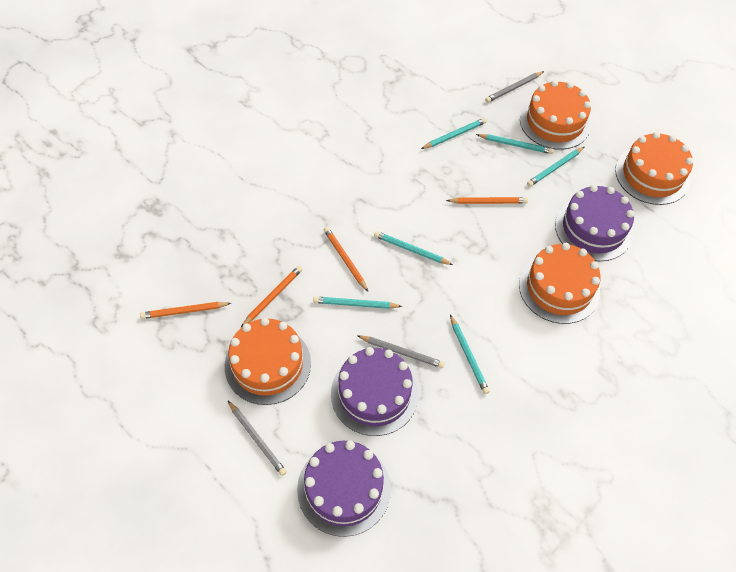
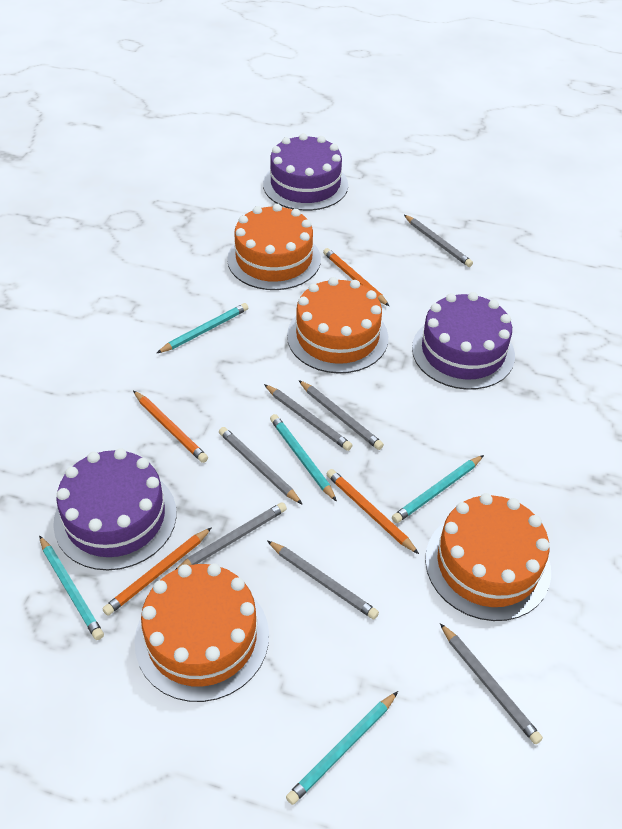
grey pencil: [228,401,287,476] [357,335,445,368] [485,71,544,103] = 3 -> [175,502,287,570] [219,427,303,505] [264,384,353,451] [267,541,379,619] [298,380,384,450] [404,215,473,267] [440,623,543,744] = 7
turquoise pencil: [313,296,402,309] [374,231,453,265] [421,118,487,149] [450,315,490,394] [476,134,554,154] [527,147,584,187] = 6 -> [39,536,104,640] [157,303,248,353] [270,414,337,502] [286,691,398,805] [392,455,484,523] = 5

